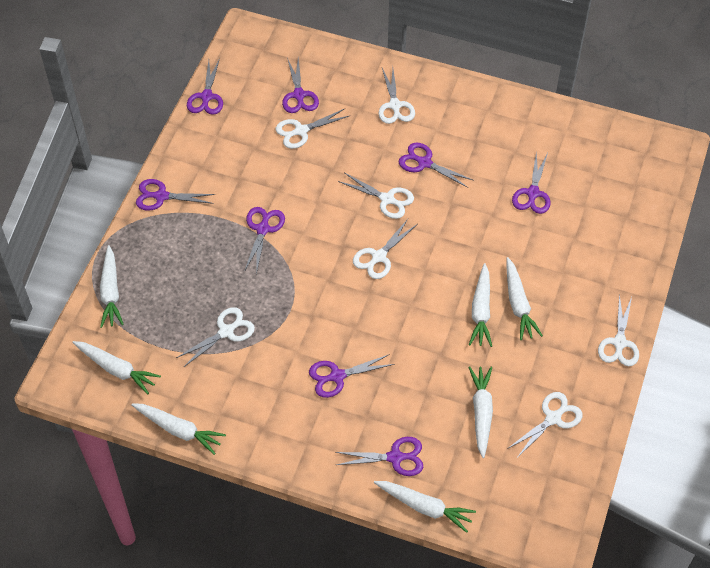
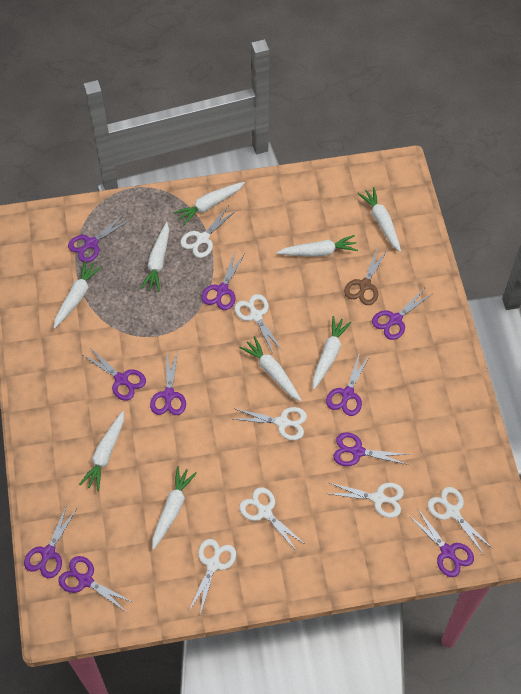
brown scissors: none = 0 -> [344,247,388,305] = 1
purple scissors: [136,179,215,211] [187,58,223,115] [244,207,285,274] [282,58,319,113] [309,354,394,398] [335,437,423,476] [399,142,474,188] [512,152,551,214] = 8 -> [24,505,76,578] [58,556,134,611] [68,214,130,262] [83,348,146,401] [150,351,186,415] [202,252,245,310] [326,352,370,416] [333,432,409,466] [372,289,432,340] [409,508,474,577] = 10
white carrot: [72,341,161,394] [100,245,124,328] [131,403,226,455] [374,481,476,533] [468,366,493,458] [469,263,492,347] [506,257,543,340] = 7 -> [53,260,102,329] [79,411,124,491] [141,222,169,292] [152,466,197,550] [173,182,245,226] [239,336,302,402] [276,235,358,257] [313,316,352,390] [357,187,401,252] = 9

